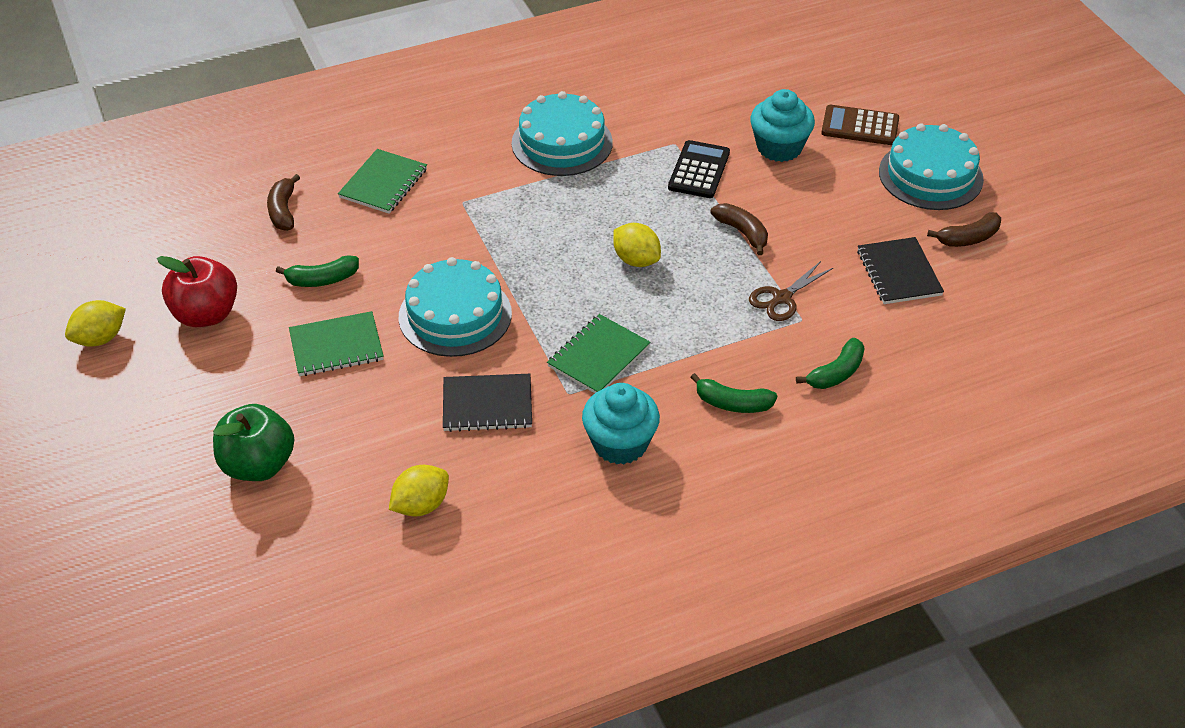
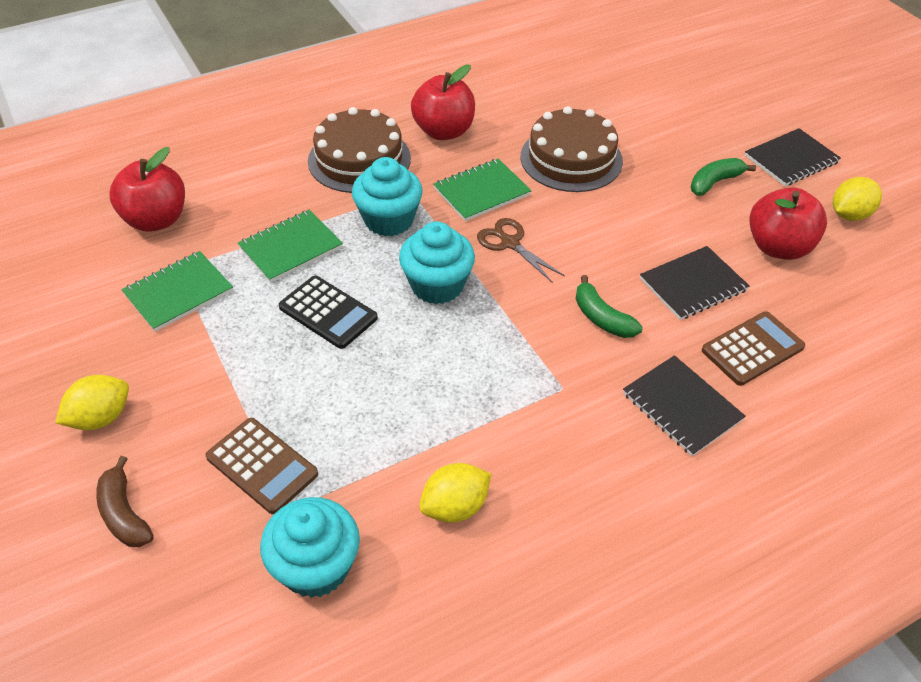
black notebook: [443,374,532,432] [857,237,944,304] = 2 -> [623,355,746,456] [640,246,750,320] [745,128,841,186] = 3
brown banana: [267,174,300,231] [710,203,768,255] [927,212,1001,247] = 3 -> [96,456,154,547] = 1
brown cake: none = 0 -> [308,107,411,193] [521,106,623,192] = 2
brown calculator: [821,105,899,145] = 1 -> [205,418,318,514] [702,311,805,386] = 2
green apple: [213,404,294,481] = 1 -> none = 0
green banana: [276,255,359,287] [690,373,777,413] [796,338,865,389] = 3 -> [576,275,643,338] [691,158,756,196] = 2
red apple: [157,256,237,327] = 1 -> [109,147,185,232] [411,65,475,140] [749,187,827,260] = 3
turquoise cake: [399,257,512,357] [512,91,613,176] [879,123,984,210] = 3 -> none = 0
turquoise cupcake: [582,383,660,464] [750,89,815,162] = 2 -> [260,497,360,598] [352,157,423,237] [399,222,475,304] = 3

